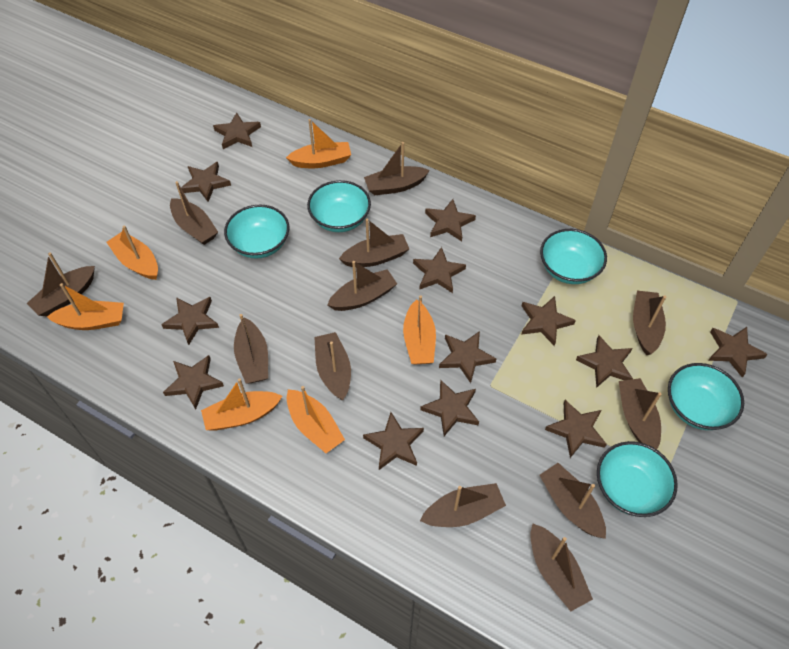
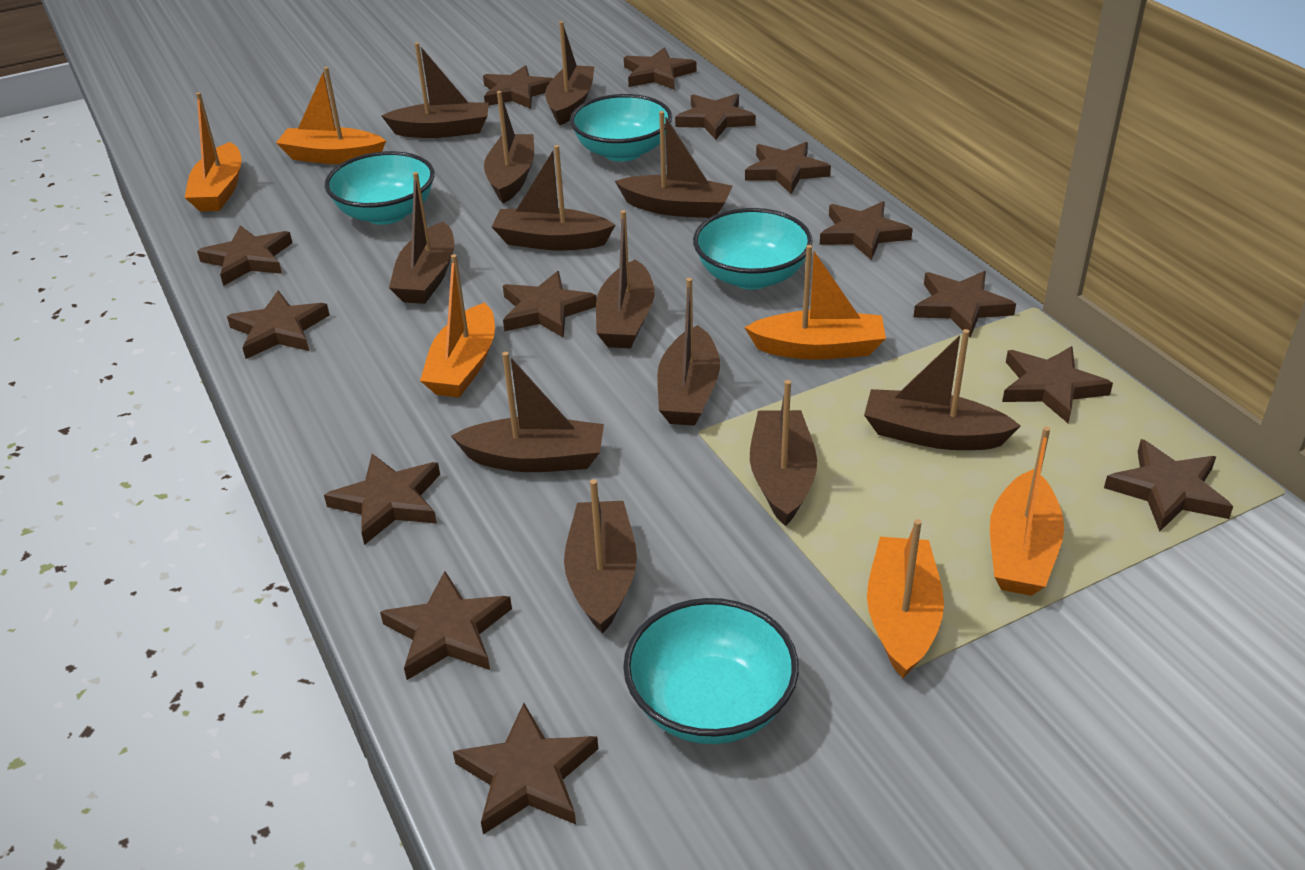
brown star: [161,297,219,345] [163,355,224,409] [181,162,231,202] [213,113,261,149] [363,412,424,470] [413,247,466,293] [420,380,479,436] [425,199,476,242] [439,331,497,383] [521,296,576,346] [545,400,607,458] [576,335,633,388] [708,327,768,378] = 13 -> [197,225,292,286] [227,290,330,359] [324,454,440,545] [380,571,512,680] [453,703,598,835] [483,65,553,109] [503,271,597,338] [624,48,697,90] [675,94,756,140] [745,142,831,194] [820,201,913,260] [913,271,1016,337] [1002,346,1113,423] [1104,439,1234,532] = 14
turquoise bowl: [224,205,289,259] [307,180,371,232] [540,229,607,284] [597,441,678,517] [668,363,744,430] = 5 -> [325,151,435,225] [570,94,672,162] [623,598,799,744] [693,208,813,289] = 4

